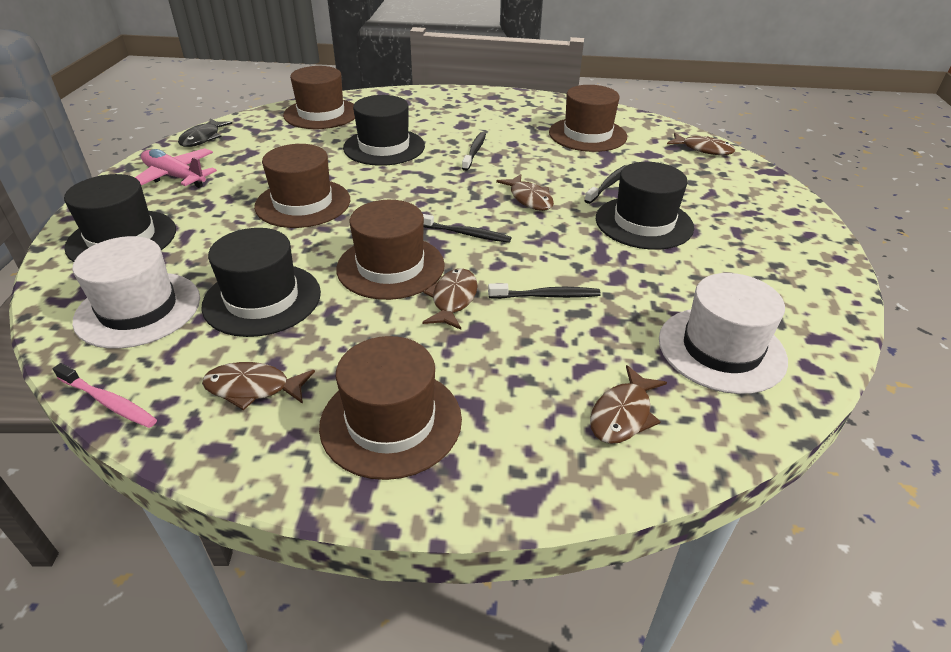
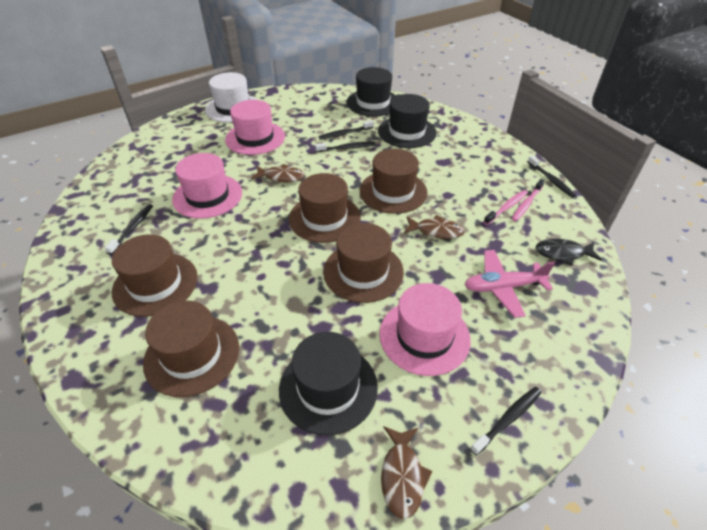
black hat: [64,174,176,262] [202,228,321,337] [343,95,425,166] [596,162,694,250] = 4 -> [279,332,378,436] [346,67,396,116] [378,94,436,148] = 3
black toothbrush: [423,214,511,243] [462,132,486,171] [488,283,601,299] [584,165,627,204] = 4 -> [105,204,153,255] [315,142,376,152] [319,120,374,140] [470,387,542,456] [528,155,576,198] = 5
brown fish: [202,362,315,410] [422,268,478,330] [496,174,554,211] [590,365,667,444] [667,133,735,155] = 5 -> [251,164,305,182] [381,426,432,519] [404,215,465,239] = 3
pink hat: none = 0 -> [172,153,242,219] [225,100,285,155] [379,283,471,376] = 3
pink toothbrush: [53,363,157,428] = 1 -> [483,190,528,225] [512,179,545,221] = 2
white hat: [72,236,200,349] [659,273,788,394] = 2 -> [205,72,257,123] = 1

